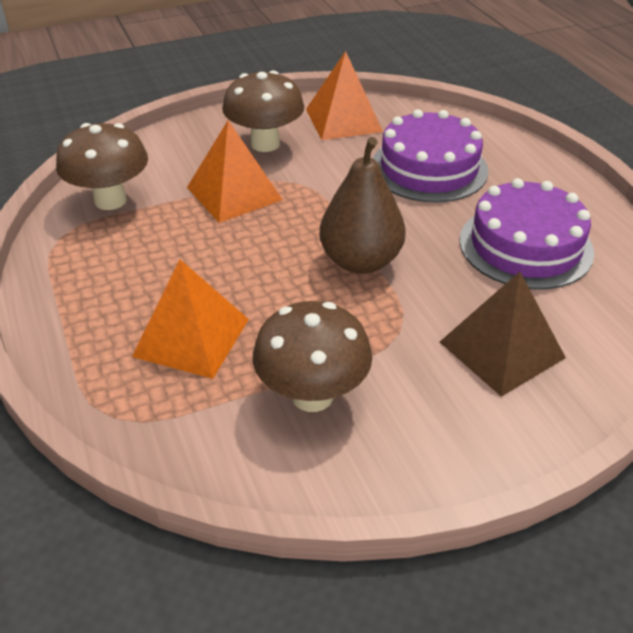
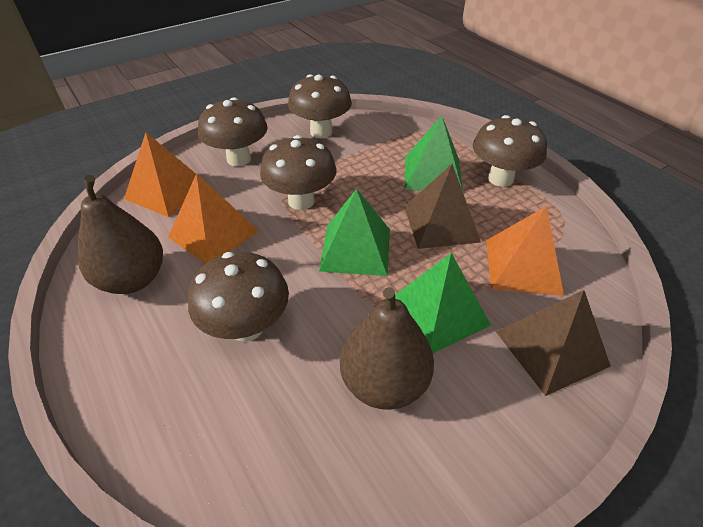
brown mushroom: [56,123,148,210] [222,70,305,152] [253,301,372,412] = 3 -> [188,252,289,342] [198,97,268,167] [260,135,336,210] [288,74,352,138] [473,115,547,187] = 5
brown pear: [320,137,406,274] = 1 -> [78,175,163,294] [340,287,434,410] = 2
brown pyramid: [440,272,566,397] = 1 -> [404,164,481,249] [496,290,611,396] = 2
green pyramid: none = 0 -> [319,189,390,276] [395,253,491,353] [405,116,463,192] = 3
purple cake: [372,109,489,203] [459,178,594,290] = 2 -> none = 0

